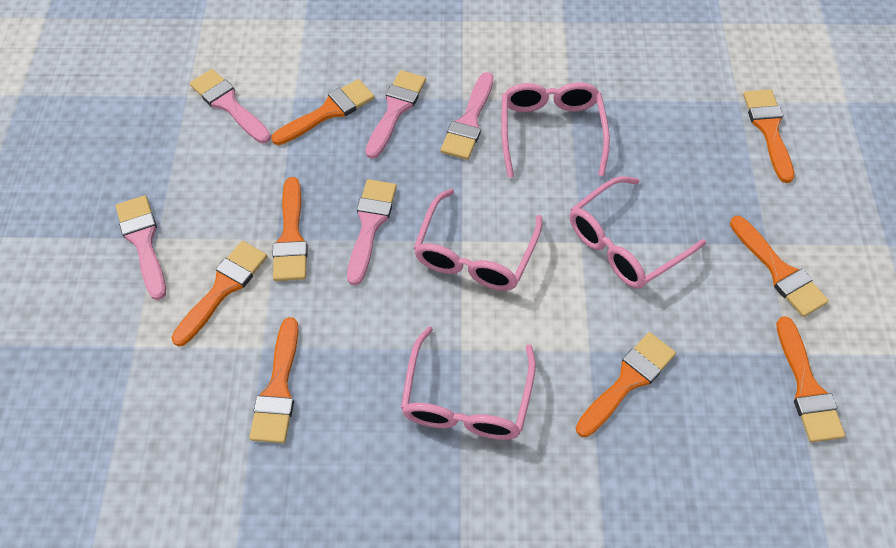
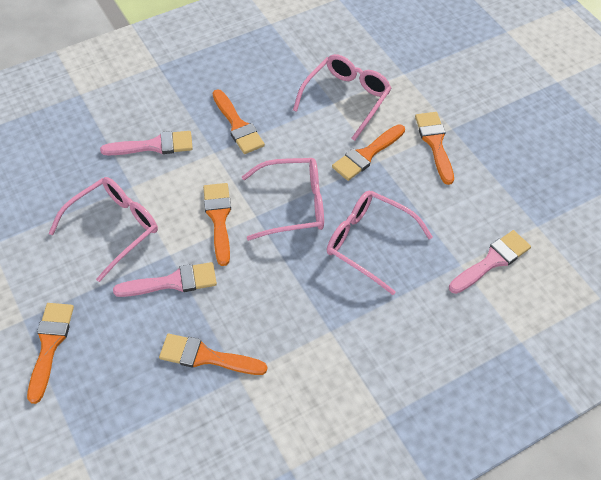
orange brush: [172,241,268,346] [249,317,299,443] [271,79,375,145] [272,177,308,281] [576,332,676,437] [730,216,829,317] [743,89,794,183] [776,316,845,442] = 8 -> [27,303,74,404] [159,334,267,375] [203,183,231,266] [213,89,265,154] [332,124,405,181] [415,112,454,185] = 6
pink brush: [116,195,166,300] [190,69,271,143] [347,179,397,285] [365,70,426,159] [441,72,493,160] = 5 -> [100,131,193,155] [113,262,217,297] [449,230,531,294] = 3

